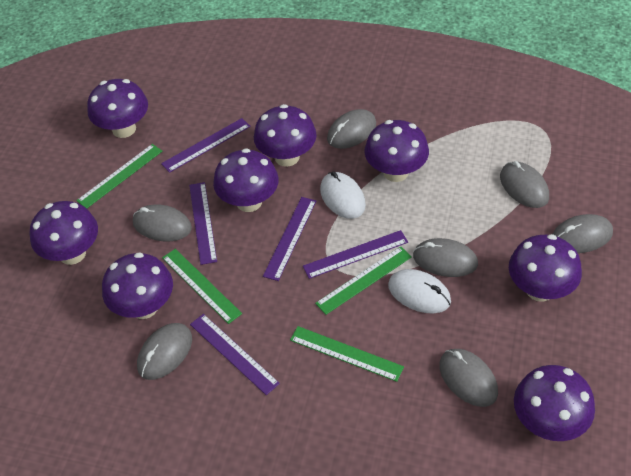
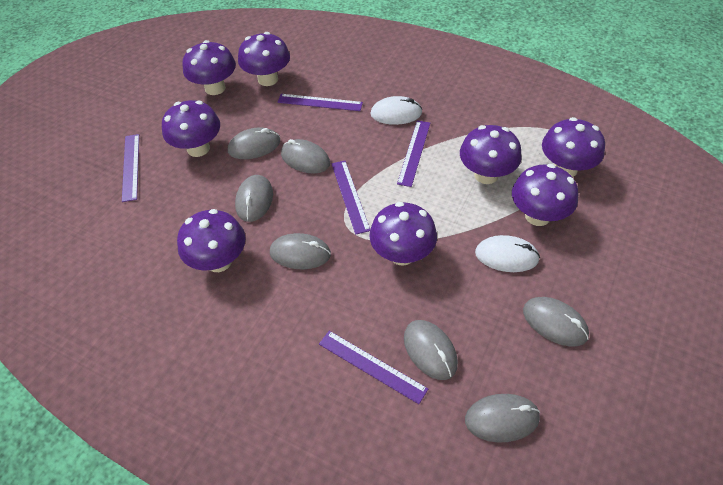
green ruler: [76,144,162,209] [162,249,242,324] [290,326,404,382] [315,246,412,315] = 4 -> none = 0

